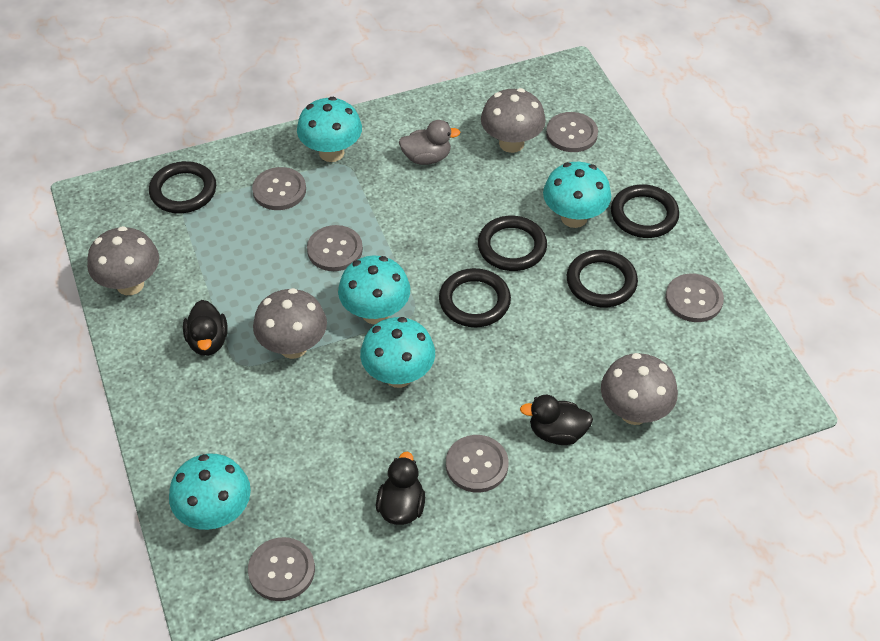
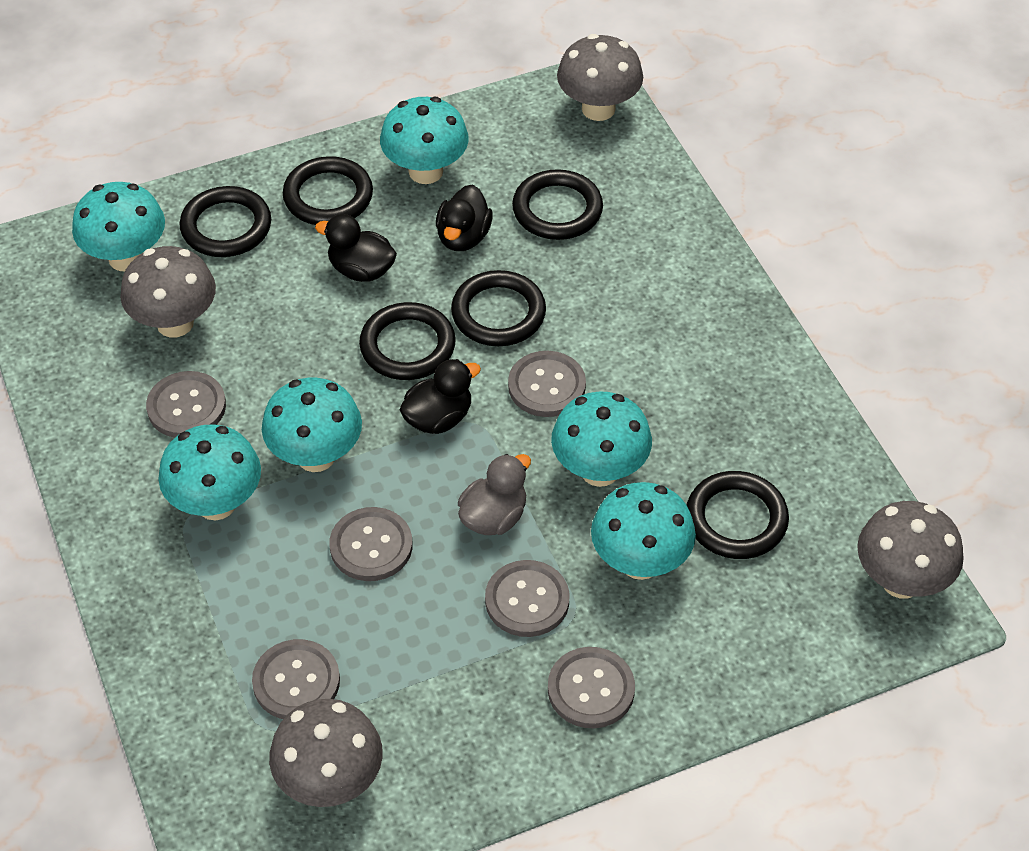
black ring: [149,161,216,213] [439,268,511,327] [478,216,547,271] [567,250,638,307] [611,185,679,238] = 5 -> [180,186,271,257] [283,156,373,225] [359,302,456,380] [451,270,546,346] [512,169,603,240] [687,471,789,559] = 6
turquoise mushroom: [169,453,251,530] [297,97,362,162] [338,256,410,324] [360,317,435,388] [543,162,611,228] = 5 -> [72,182,165,271] [158,425,261,520] [262,378,362,472] [380,97,469,184] [551,391,652,487] [591,482,696,580] = 6

